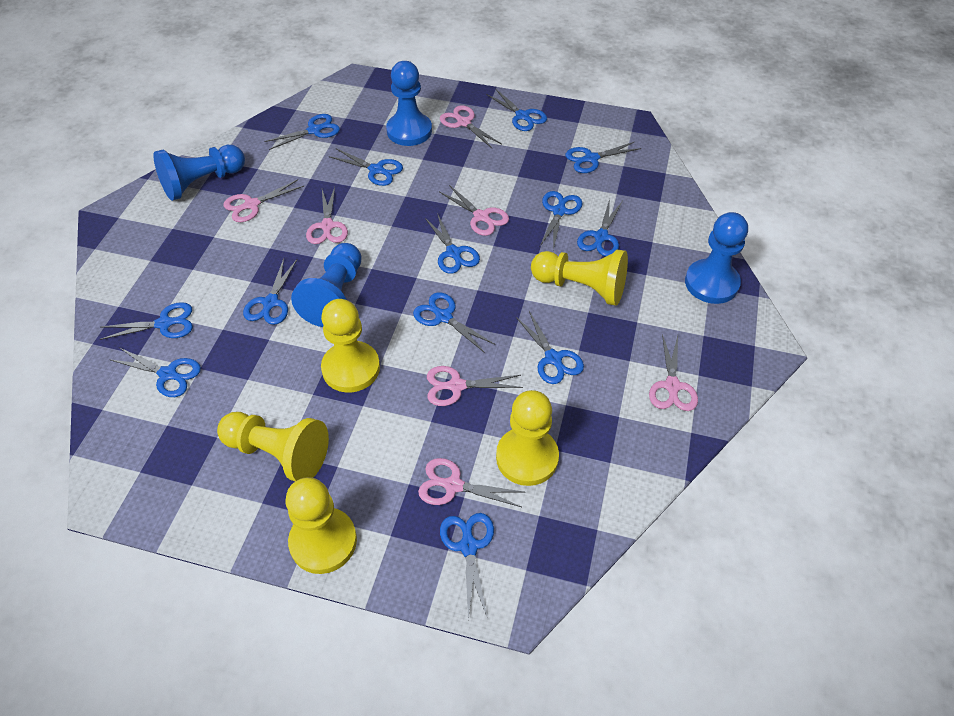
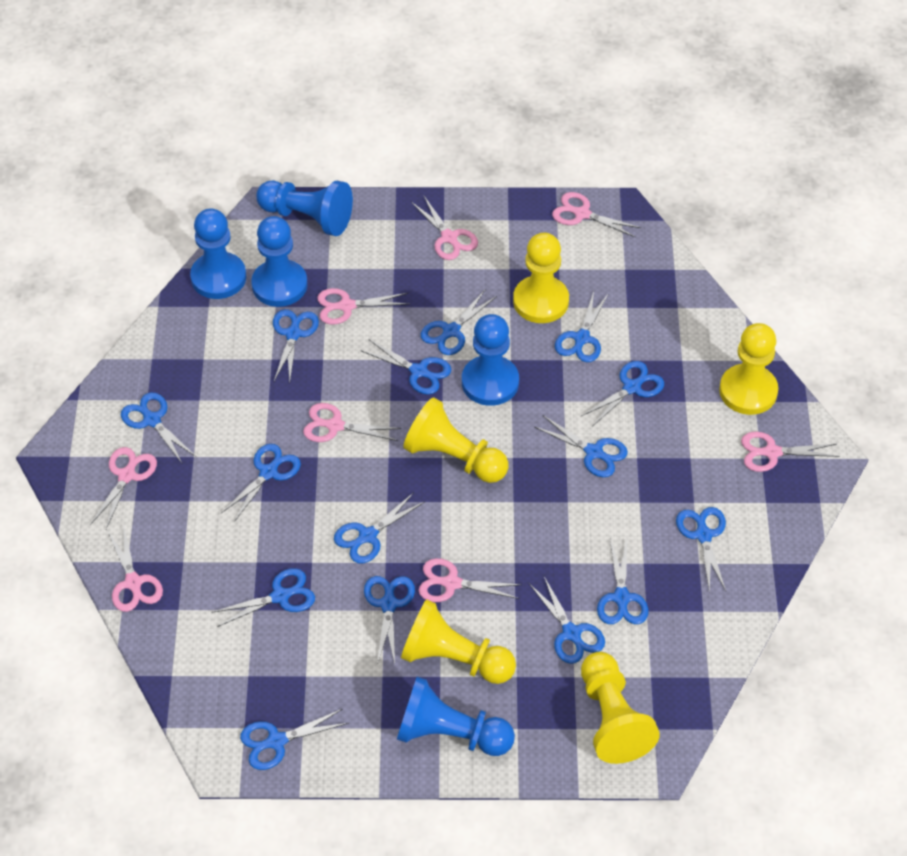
blue pawn: [153,145,245,201] [291,243,362,327] [386,61,432,146] [685,212,748,304] = 4 -> [190,208,246,299] [251,216,307,307] [256,180,353,236] [397,677,515,756] [462,314,519,406] = 5
blue scissors: [100,302,193,340] [109,347,201,397] [243,258,297,325] [264,114,340,150] [329,148,403,186] [413,292,494,353] [425,213,480,274] [440,513,494,619] [486,89,547,131] [516,311,584,384] [540,191,583,250] [566,142,641,173] [577,199,623,256] = 13 -> [121,392,195,463] [213,568,315,627] [221,444,301,522] [240,709,349,770] [273,309,319,382] [334,492,425,563] [360,339,451,395] [364,576,415,665] [421,290,497,355] [529,577,605,664] [535,415,628,477] [555,291,609,362] [581,361,664,426] [597,539,648,624] [676,507,726,593] = 15
pink scissors: [224,179,304,222] [306,187,348,244] [418,458,523,507] [427,366,523,406] [440,105,502,148] [440,185,509,236] [649,334,698,411] = 7 -> [90,447,157,529] [107,525,163,612] [303,403,401,442] [317,288,408,325] [411,196,478,260] [418,558,521,602] [552,192,641,237] [741,431,840,472] = 8

